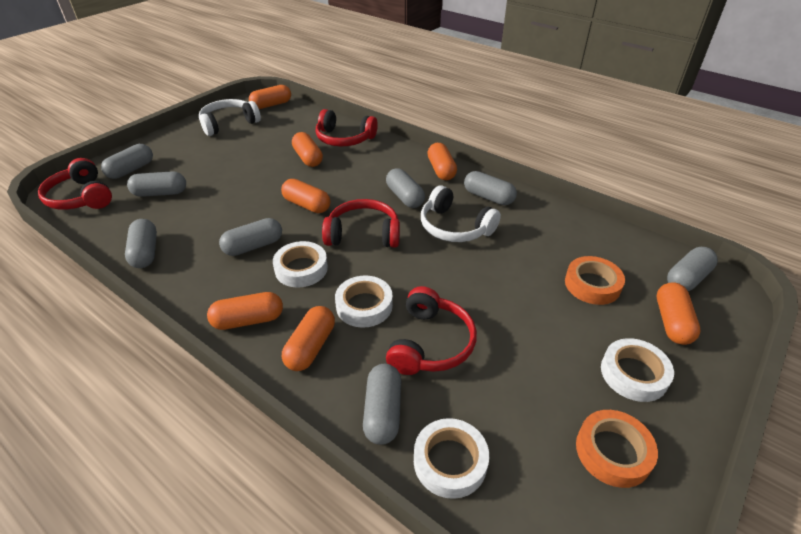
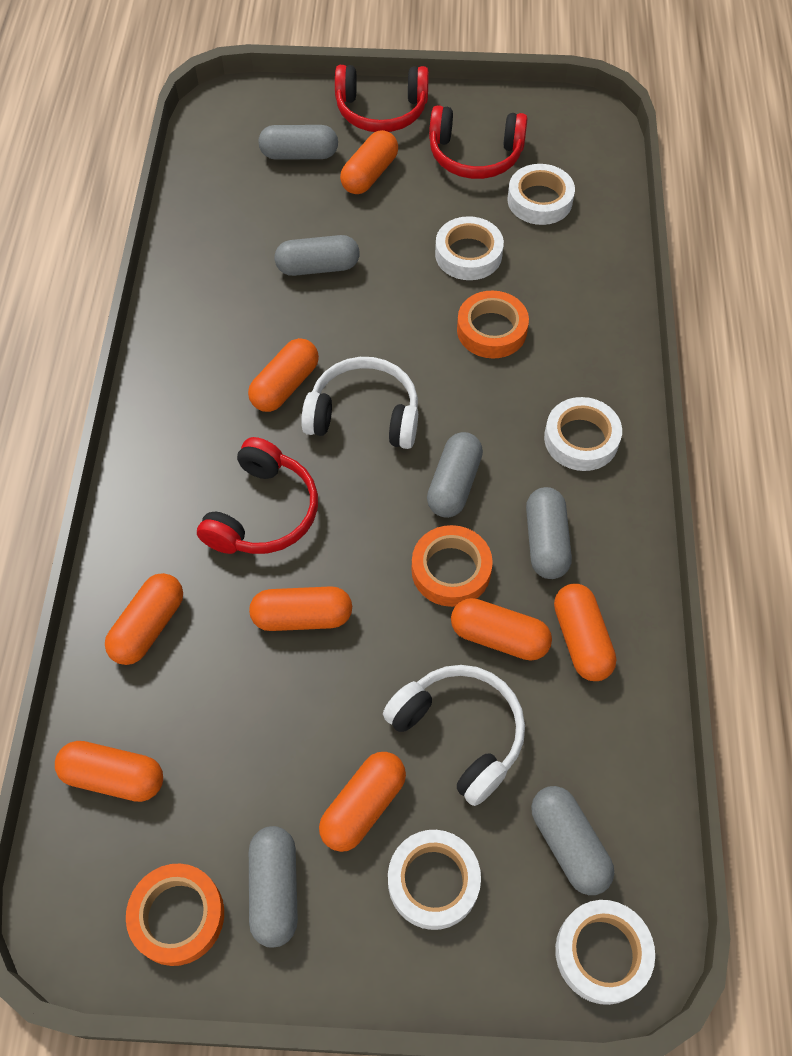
grey capsule: [101,144,153,179] [125,219,157,268] [127,171,186,197] [219,218,282,256] [363,364,401,445] [386,168,425,208] [464,171,517,205] [667,247,718,292] = 8 -> [249,826,298,947] [258,125,338,160] [275,235,360,276] [427,432,483,518] [526,487,572,579] [531,786,614,895] = 6
orange capsule: [207,292,283,330] [249,85,291,109] [281,179,330,213] [282,306,335,371] [292,132,323,167] [427,143,457,180] [657,283,701,345] = 7 -> [55,741,163,802] [105,573,183,665] [248,338,319,412] [249,586,352,631] [319,752,406,852] [340,130,398,194] [451,598,552,661] [554,584,616,681] = 8
orange tape: [565,256,625,305] [576,410,658,488] = 2 -> [126,864,224,966] [412,525,493,607] [457,291,529,358] = 3
red headphones: [38,158,112,210] [316,109,378,146] [322,199,400,248] [386,286,477,375] = 4 -> [197,437,318,554] [335,65,429,132] [429,105,528,179] = 3
white tape: [273,241,328,287] [335,275,393,328] [414,418,489,499] [601,338,674,402] = 4 -> [388,830,481,930] [435,216,504,280] [508,164,575,225] [544,397,622,471] [555,900,655,1005] = 5

